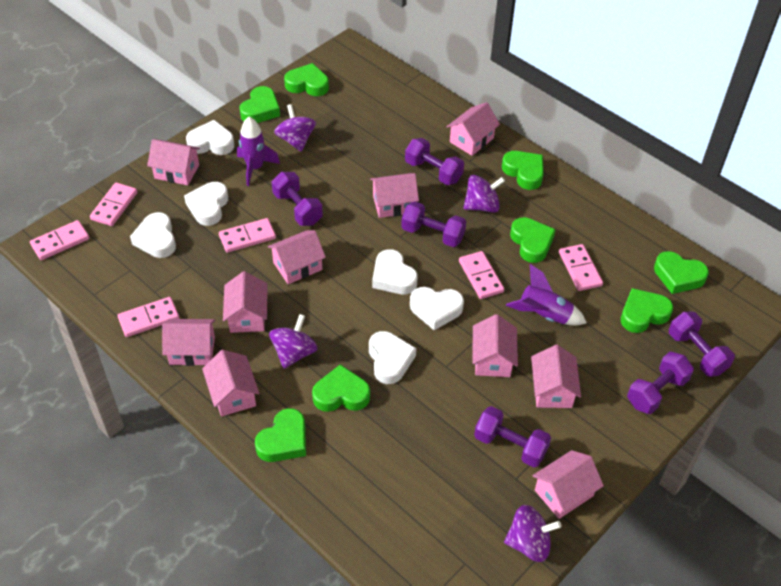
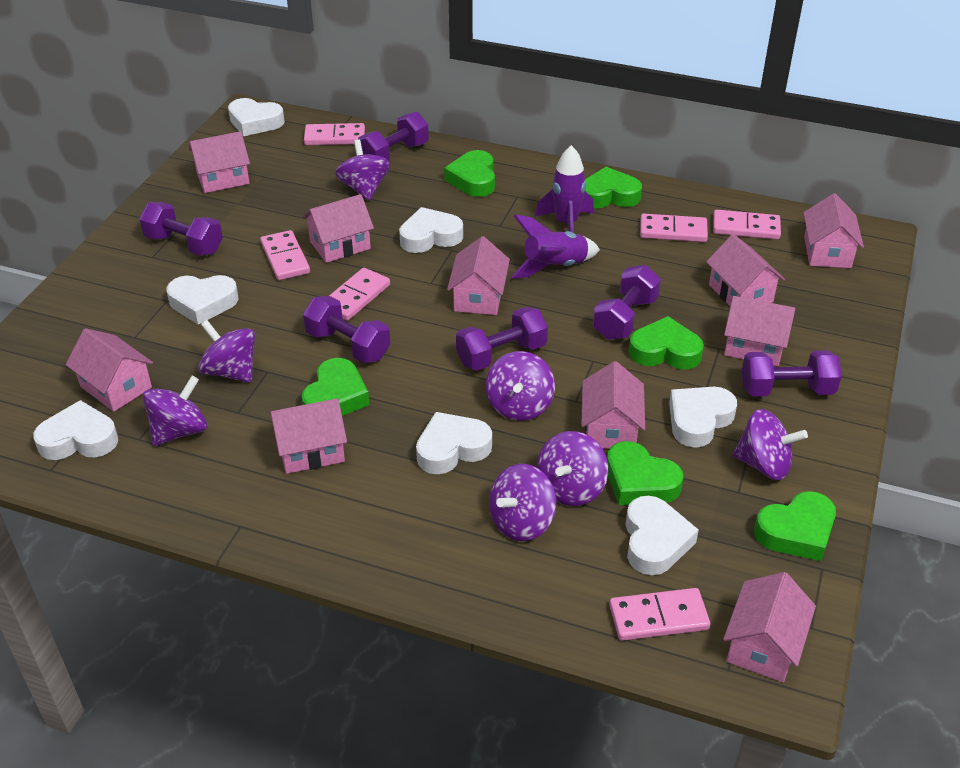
green heart: [240,86,280,123] [255,408,306,462] [284,63,329,96] [312,364,370,412] [502,151,544,190] [510,217,556,263] [621,288,673,333] [654,251,709,294] = 8 -> [302,358,369,416] [444,150,495,197] [585,167,642,208] [607,441,683,505] [629,316,704,370] [754,491,836,561] = 6
purple spinning top: [269,314,318,369] [274,104,316,152] [463,175,505,213] [504,505,562,562] = 4 -> [143,376,207,446] [198,320,255,383] [335,140,390,201] [485,351,555,421] [489,464,556,541] [537,431,608,506] [733,409,808,480] = 7
white heart: [130,212,176,258] [184,182,228,226] [186,120,234,155] [369,331,416,384] [372,249,418,295] [410,287,464,330] = 6 -> [33,400,118,460] [166,275,239,325] [228,98,285,136] [399,207,463,253] [416,412,492,474] [626,496,699,575] [669,387,737,448] = 7

